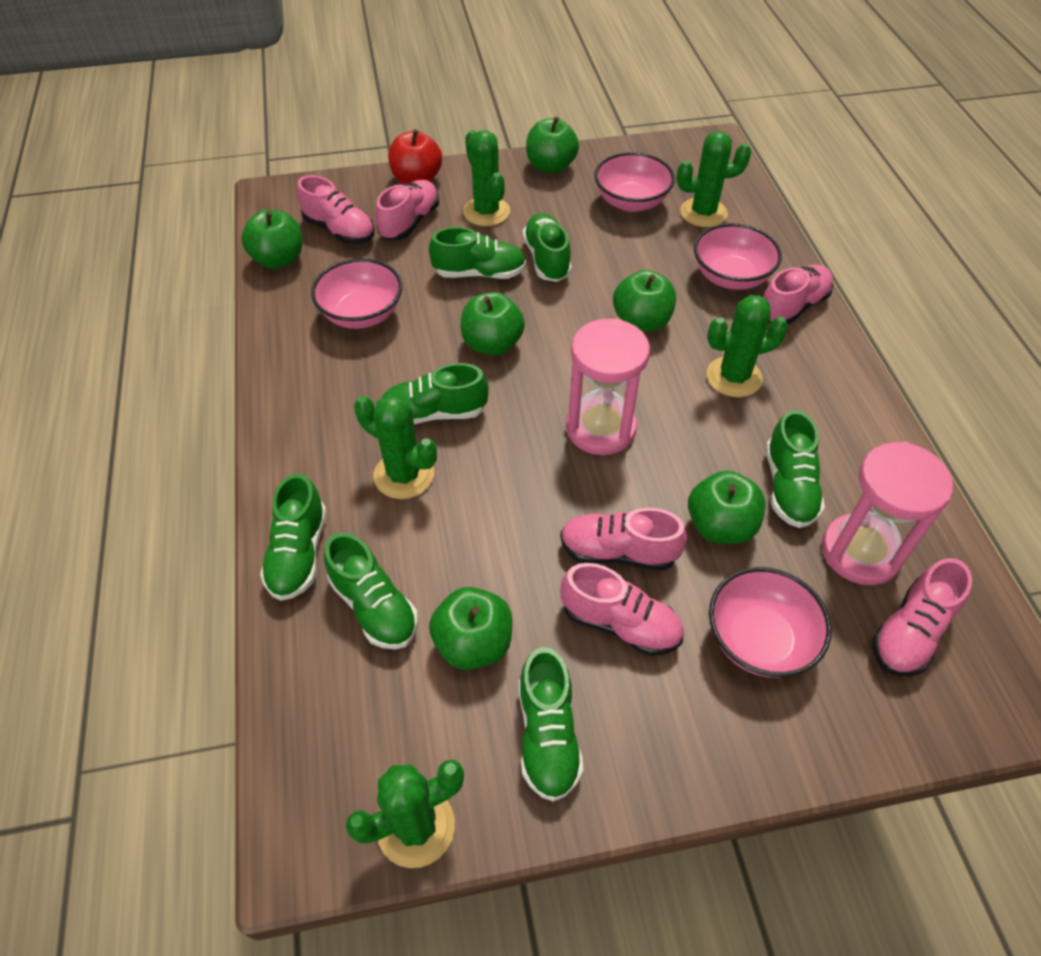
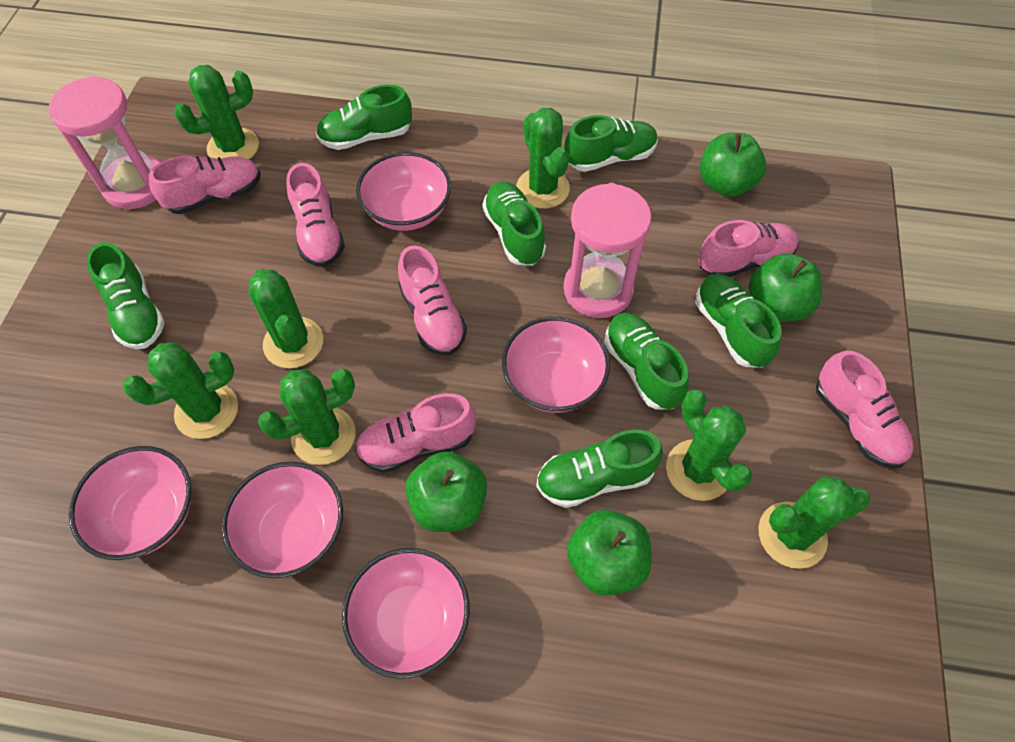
green apple: [241,209,302,269] [429,587,512,670] [461,292,525,356] [526,117,579,174] [613,270,676,332] [688,471,765,544] = 6 -> [405,451,487,532] [567,510,652,596] [700,133,766,197] [749,253,822,322] = 4
green cactus: [346,760,464,868] [354,394,437,499] [463,130,510,226] [677,131,751,227] [707,295,788,397] = 5 -> [122,342,238,439] [174,65,259,159] [249,269,323,368] [258,369,355,465] [516,108,570,209] [666,390,752,501] [758,477,870,569] = 7
pink bowl: [311,258,402,329] [594,152,675,212] [694,223,782,290] [709,567,832,678] = 4 -> [69,446,191,560] [222,462,343,578] [342,548,470,679] [356,152,451,231] [502,316,610,413] = 5
red apple: [388,129,442,183] = 1 -> none = 0

